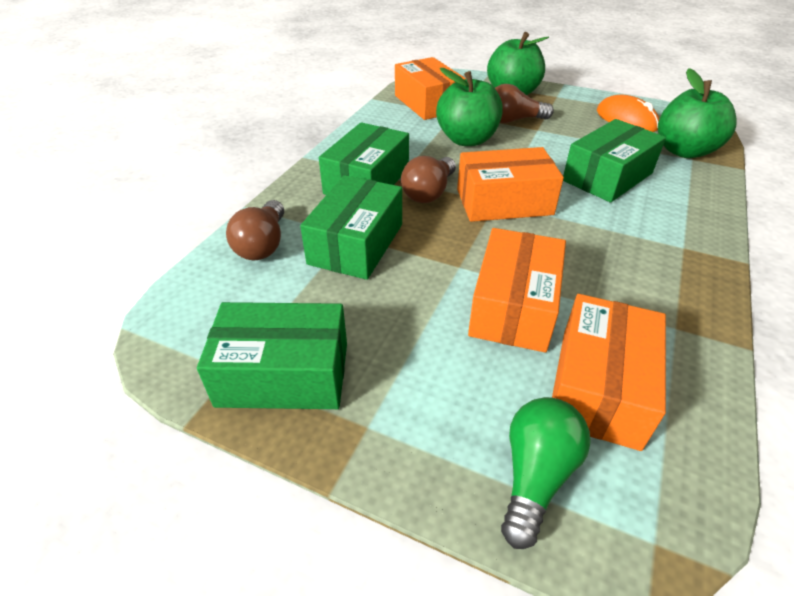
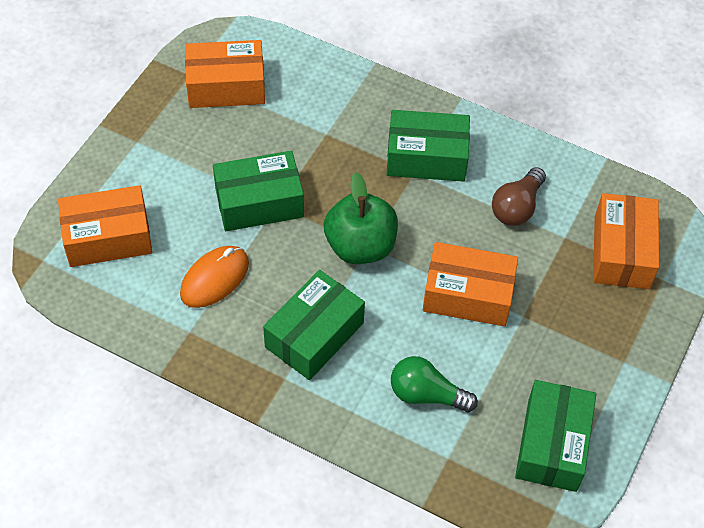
brown light bulb: [226,200,284,260] [401,156,456,203] [495,84,554,123] = 3 -> [492,167,546,226] = 1
green apple: [436,68,503,146] [487,32,549,95] [658,68,736,158] = 3 -> [324,172,398,264] = 1

